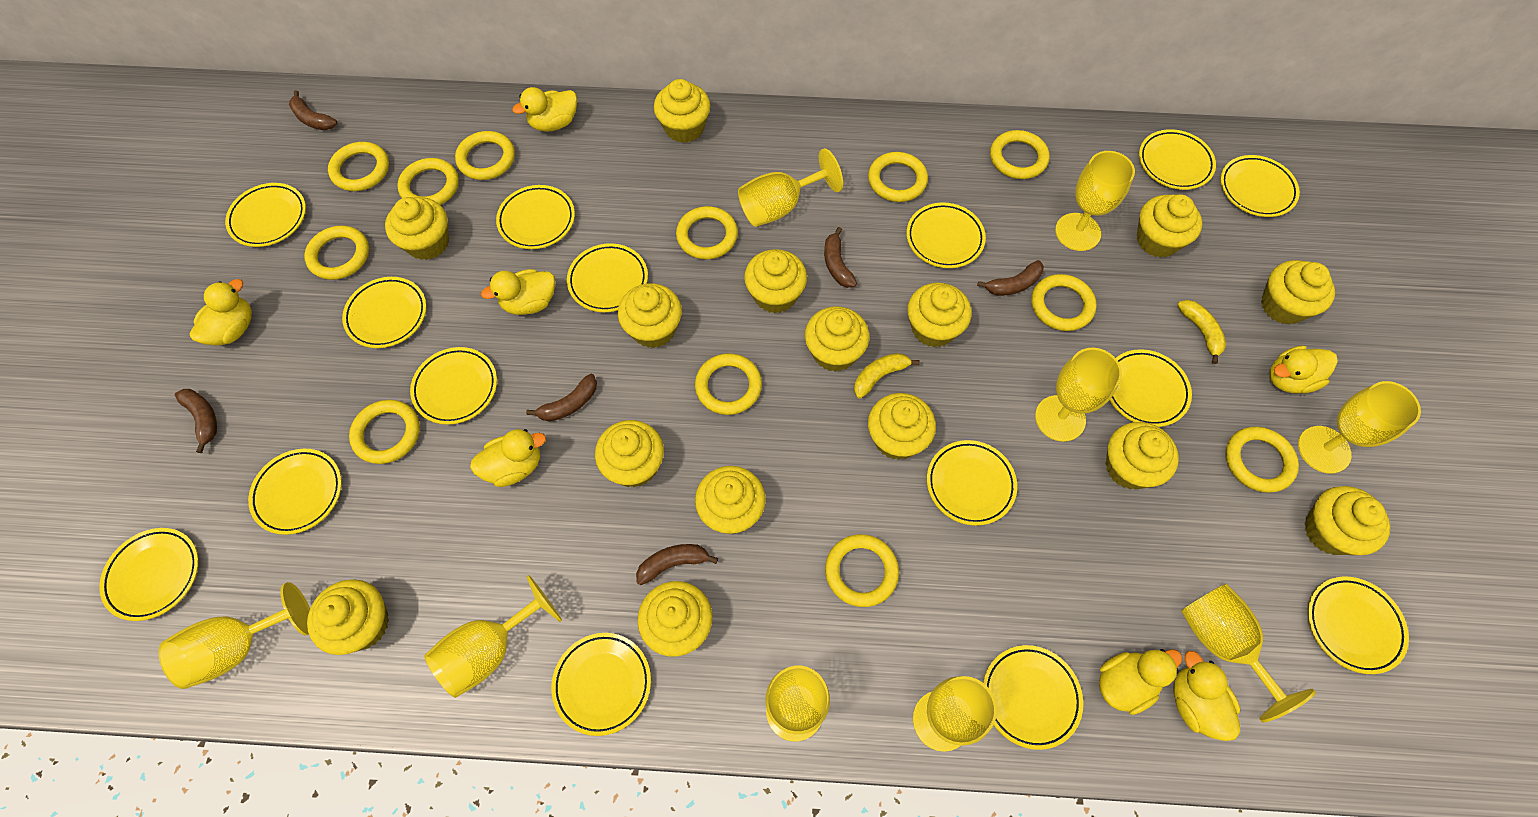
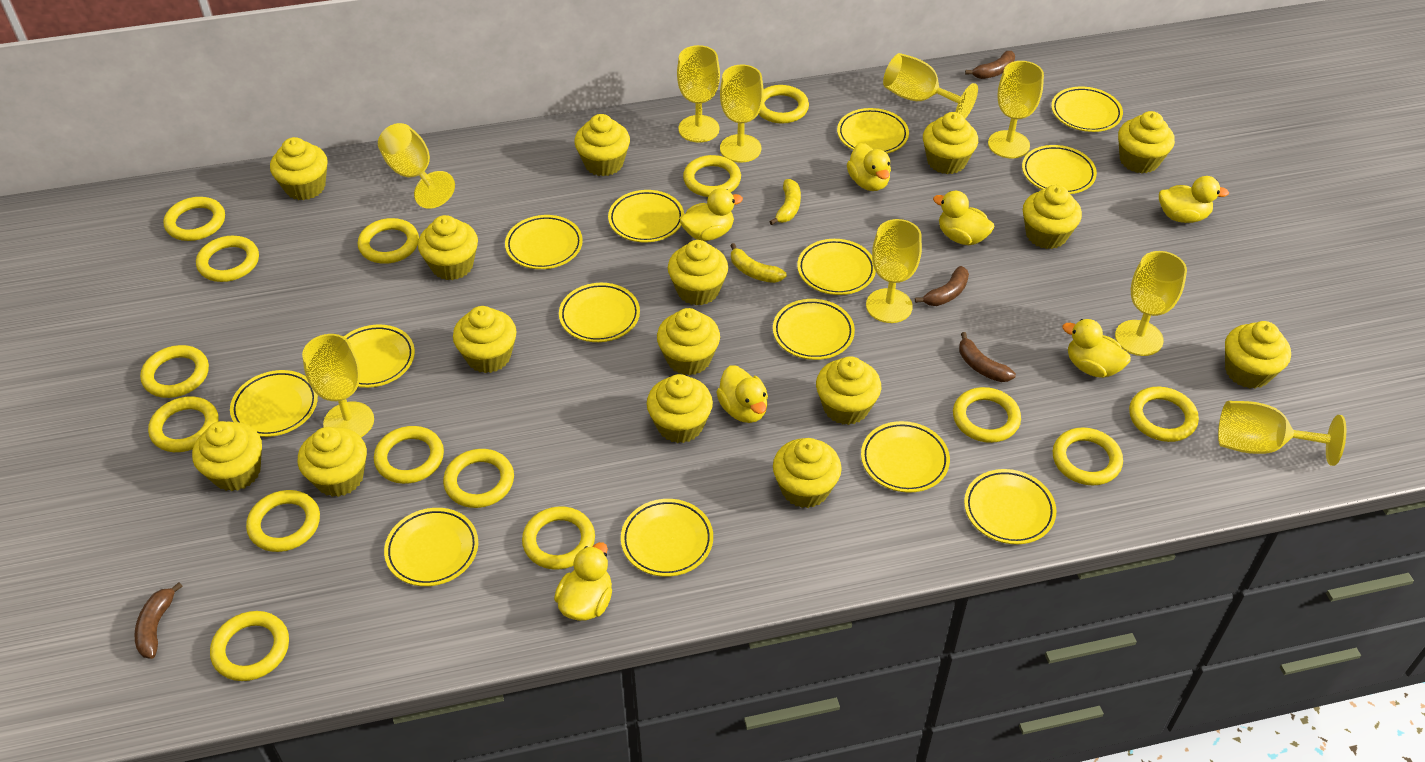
brown banana: [175,389,217,453] [289,90,337,130] [526,374,597,421] [636,544,718,585] [824,227,857,288] [977,260,1044,296] = 6 -> [134,582,183,659] [915,266,969,306] [959,332,1016,382] [965,51,1015,79] = 4
yellow plate: [99,528,199,621] [225,183,306,247] [248,449,342,535] [342,277,426,348] [410,347,497,425] [496,185,575,249] [551,633,651,736] [567,243,648,312] [906,203,986,268] [927,440,1017,526] [983,645,1083,750] [1110,349,1192,427] [1139,129,1216,190] [1220,155,1300,217] [1308,576,1409,674] = 15 -> [230,370,318,437] [344,325,415,388] [384,508,478,586] [505,215,583,269] [559,283,640,342] [608,190,684,242] [621,499,713,577] [773,299,855,360] [797,239,876,295] [837,108,909,154] [861,421,950,493] [964,469,1057,544] [1022,145,1097,194] [1051,87,1123,132] = 14
yellow ring: [304,225,369,280] [328,142,389,191] [349,400,420,464] [397,158,459,205] [455,131,515,180] [676,206,738,259] [695,353,762,415] [825,534,899,607] [868,152,928,202] [990,130,1050,179] [1031,274,1097,331] [1225,427,1299,493] = 12 -> [140,345,209,398] [148,397,219,452] [163,197,225,241] [196,236,259,282] [210,611,289,681] [246,490,320,552] [358,218,419,264] [374,426,444,484] [443,449,514,508] [522,506,595,570] [683,155,741,197] [758,85,809,124] [953,387,1021,443] [1053,427,1123,485] [1129,387,1199,442] = 15

